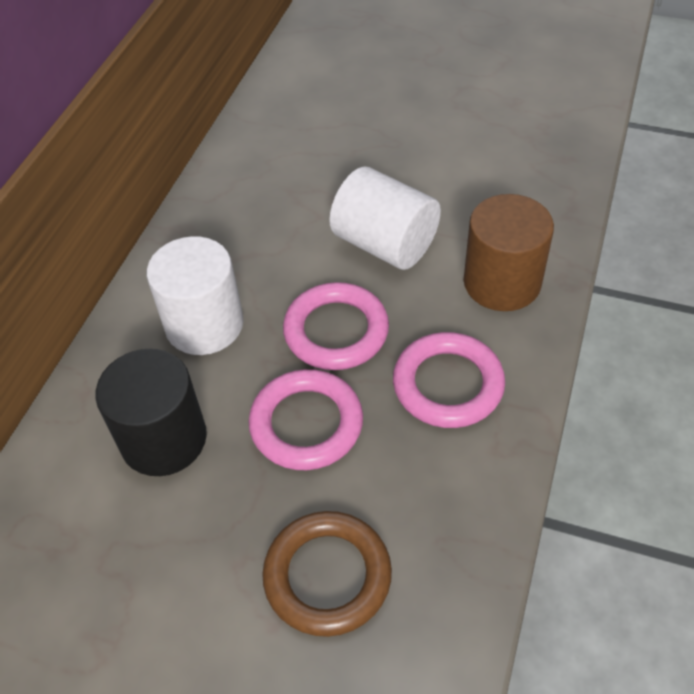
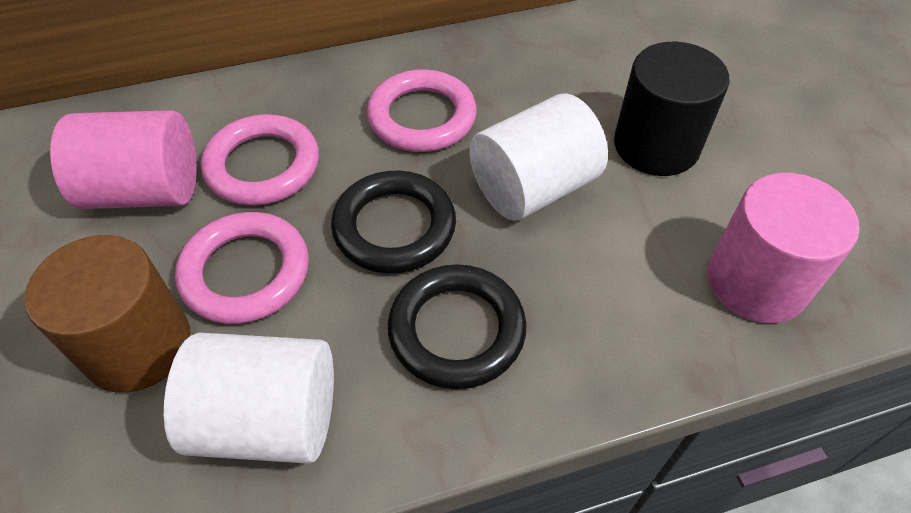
black ring: none = 0 -> [331,170,456,274] [388,264,527,389] = 2
brown ring: [262,511,392,637] = 1 -> none = 0
pink cylinder: none = 0 -> [50,110,197,209] [707,173,860,323] = 2

